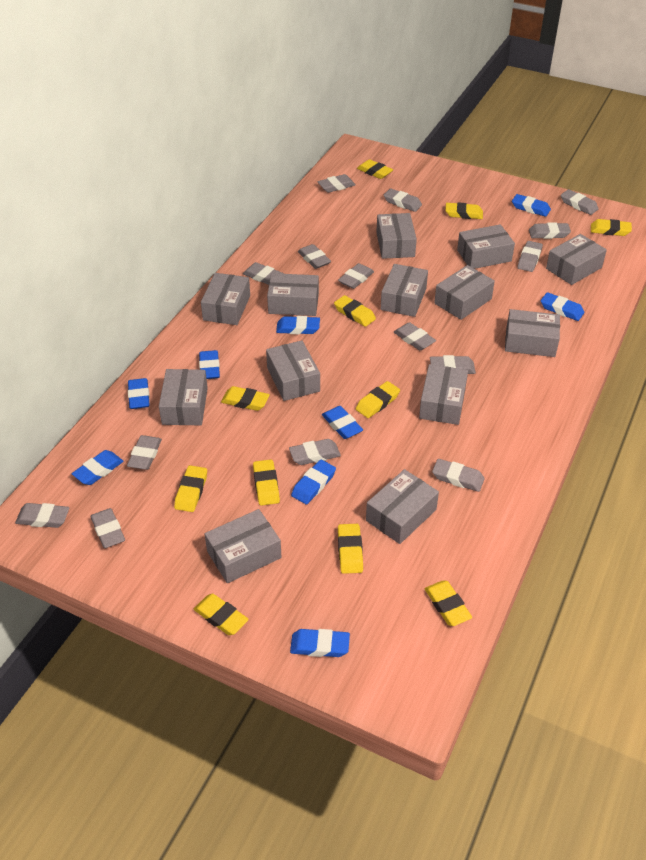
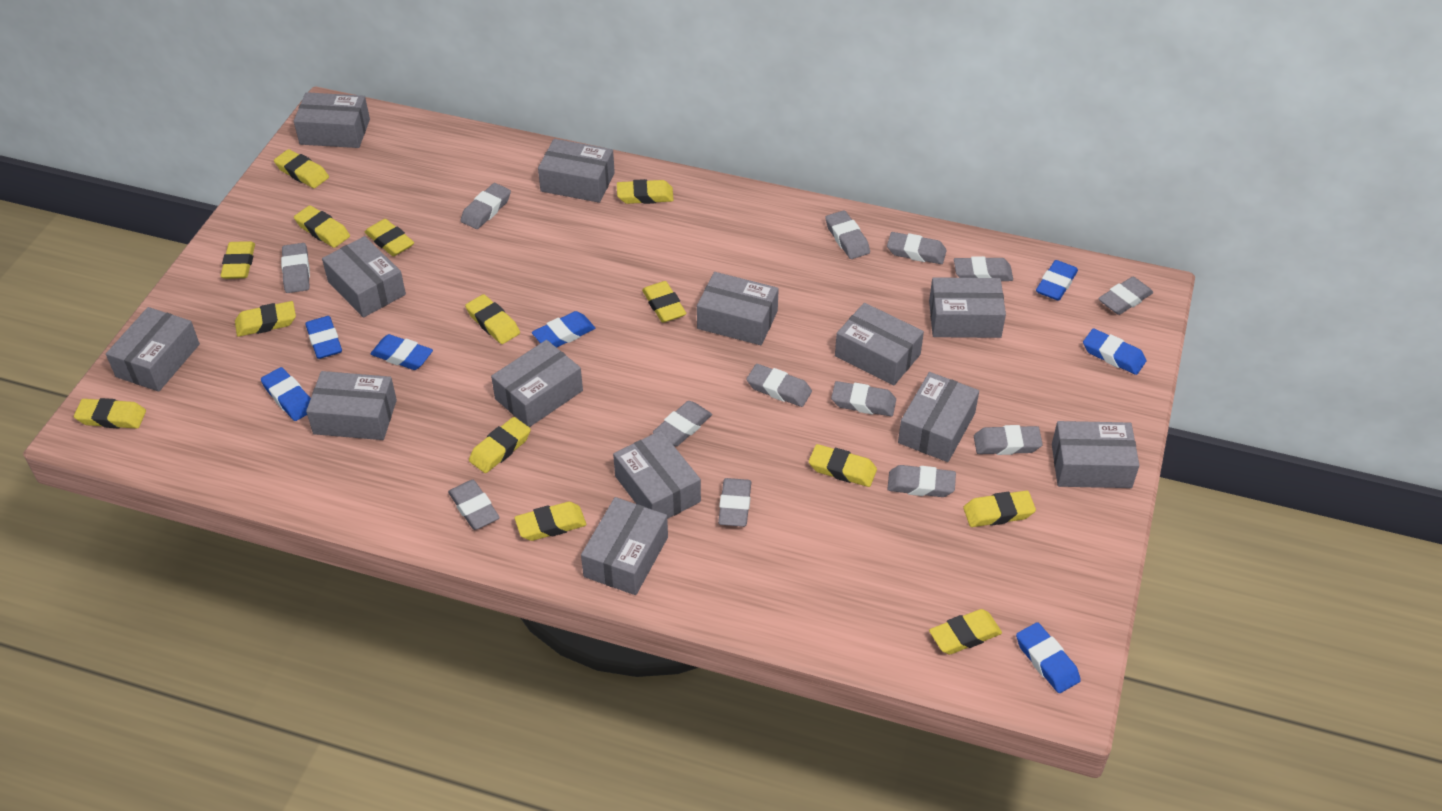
blue eraser: [72,450,124,485] [128,378,150,409] [199,350,220,379] [276,316,320,334] [290,629,350,657] [291,460,336,504] [322,406,363,439] [512,194,551,217] [541,292,584,321] = 9 -> [261,367,311,421] [305,316,342,359] [371,334,433,370] [532,311,595,348] [1016,622,1081,693] [1036,260,1078,301] [1083,328,1147,375] = 7
grey eraser: [15,503,69,528] [90,508,125,548] [127,435,162,470] [243,262,284,285] [289,439,341,465] [298,244,331,269] [318,174,355,193] [338,263,374,289] [384,188,422,212] [394,322,436,350] [430,355,476,374] [432,459,485,492] [517,241,543,272] [529,222,571,239] [561,189,599,215] = 15 -> [281,243,310,293] [448,480,500,530] [461,183,511,229] [653,401,712,446] [718,478,751,527] [746,364,812,407] [825,210,870,259] [831,381,896,416] [887,232,947,264] [887,465,956,497] [954,256,1013,281] [974,425,1043,455] [1098,277,1153,315] = 13
yellow eraser: [174,465,207,512] [194,594,249,635] [221,386,270,411] [253,459,280,506] [334,295,376,327] [338,524,363,574] [356,381,400,418] [357,159,393,179] [425,581,472,626] [445,202,483,219] [591,219,632,236] = 11 -> [74,398,146,429] [220,241,255,279] [235,301,296,337] [274,149,329,188] [294,205,350,248] [365,219,414,256] [465,294,520,344] [469,417,531,473] [514,502,586,541] [617,179,674,204] [642,281,686,323] [809,444,877,487] [929,609,1002,654] [963,491,1036,527] = 14

